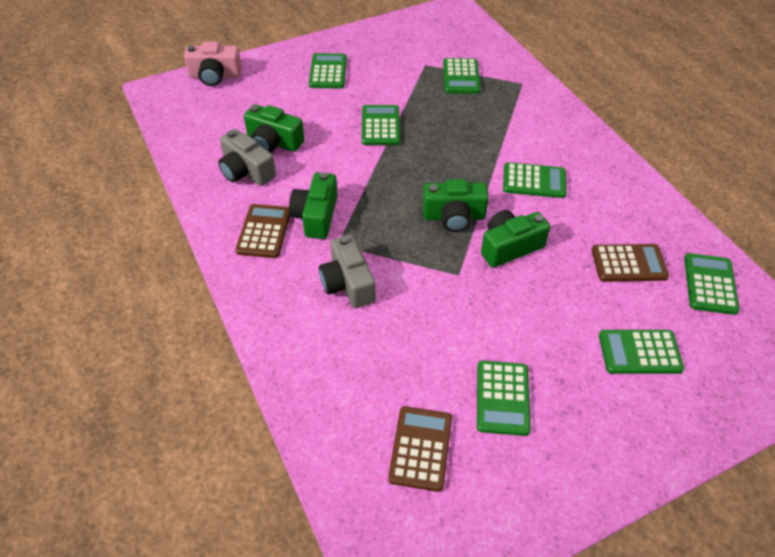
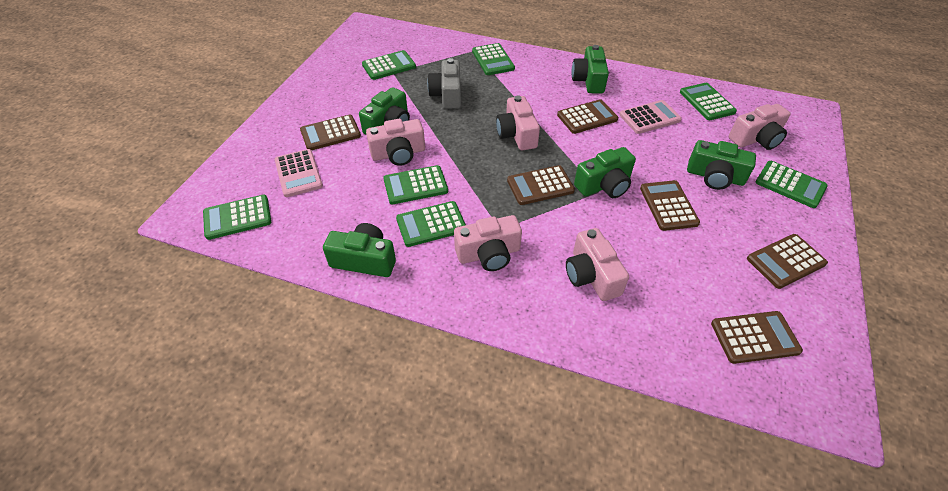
brown calculator: [235,204,290,258] [388,406,452,492] [591,244,669,282] = 3 -> [300,115,361,150] [507,165,575,205] [557,99,618,134] [640,180,700,231] [711,311,803,364] [747,234,828,289] = 6
green camera: [244,104,304,153] [289,172,338,239] [423,179,489,232] [481,210,551,268] = 4 -> [323,223,396,277] [359,87,410,135] [572,45,609,94] [574,147,636,198] [687,140,756,190] = 5
grey camera: [218,129,276,186] [319,234,376,308] = 2 -> [427,58,461,109] = 1
pink calculator: none = 0 -> [275,149,323,197] [619,100,682,134] = 2
pink camera: [184,42,242,86] = 1 -> [366,119,425,166] [454,215,522,271] [496,95,540,150] [566,228,629,301] [729,104,791,150] = 5

